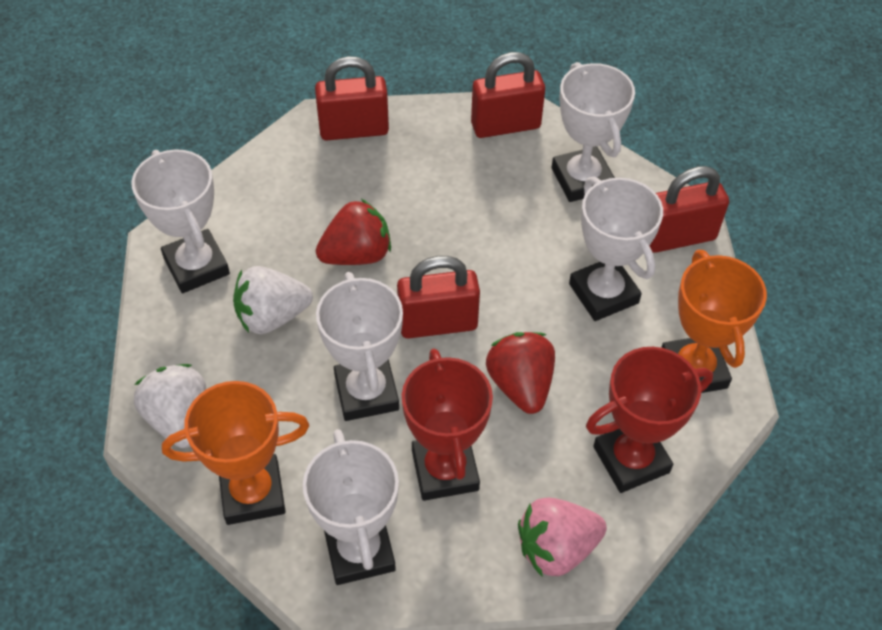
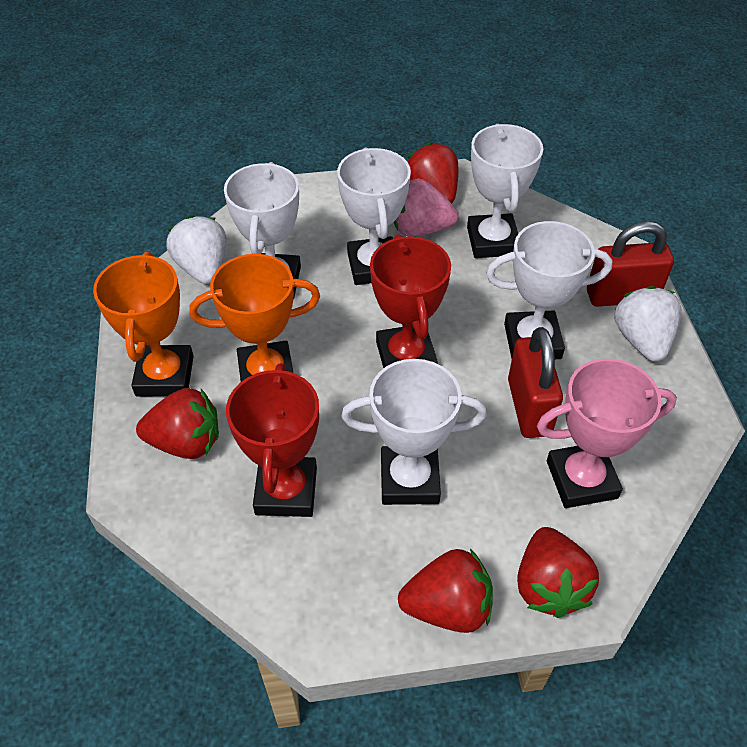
pink trophy: none = 0 -> [537,358,677,508] = 1
red padlock: [315,56,389,140] [397,256,480,339] [471,52,545,138] [650,166,729,253] = 4 -> [508,327,563,438] [587,221,674,307] = 2
red strawberry: [316,199,391,265] [486,332,555,414] = 2 -> [136,388,219,459] [398,549,493,633] [408,142,458,203] [517,527,599,618] = 4

